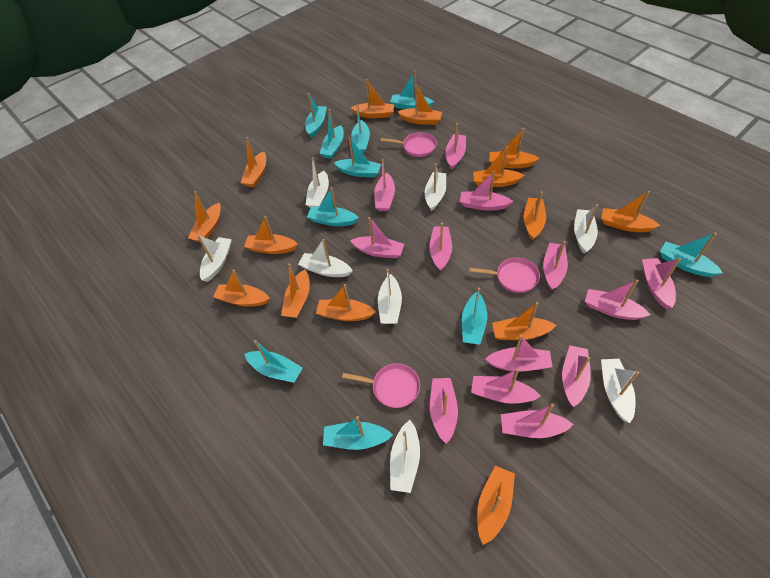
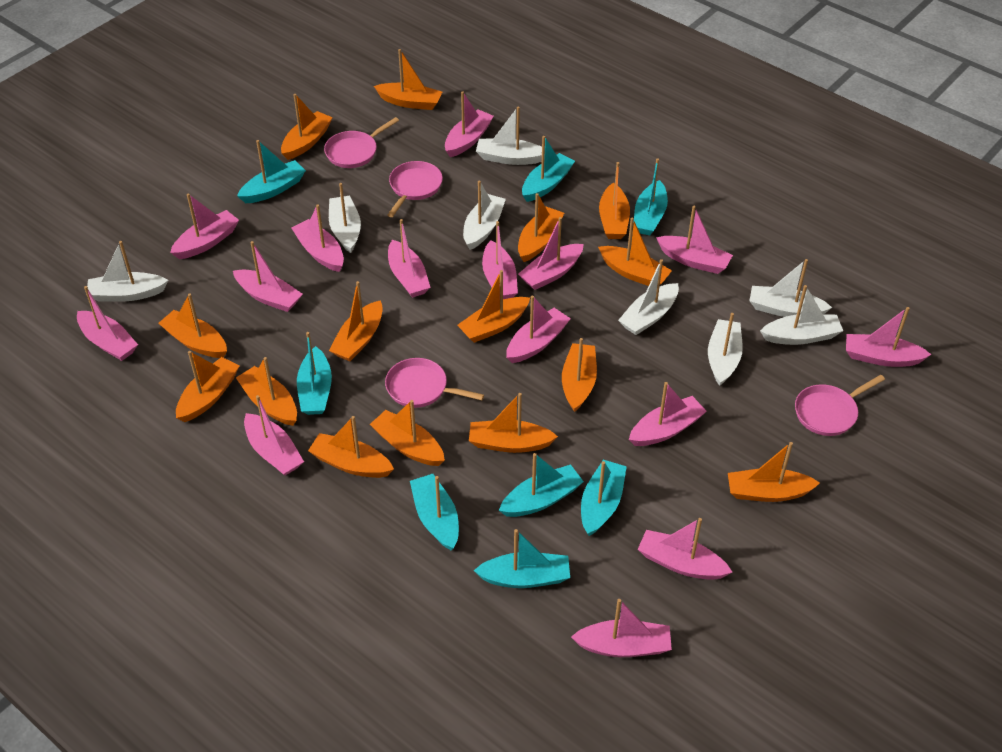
orange boat: [188,191,221,242] [213,269,270,307] [241,137,266,187] [244,216,298,254] [281,263,310,318] [316,284,376,321] [351,79,394,118] [398,84,442,125] [473,147,524,187] [477,466,515,545] [490,128,540,169] [492,302,556,340] [523,191,546,240] [601,191,660,232] = 14 -> [159,294,227,358] [176,351,240,422] [236,357,297,426] [281,94,333,160] [308,416,394,478] [329,281,383,361] [370,400,445,466] [374,49,442,110] [457,270,530,343] [469,393,558,453] [518,193,564,262] [562,338,597,412] [598,217,672,286] [599,162,630,239] [728,442,820,502] = 15
pink boat: [350,217,404,259] [374,159,395,211] [429,223,452,271] [430,378,458,444] [445,123,466,170] [460,170,513,211] [471,369,541,404] [485,335,553,372] [501,404,574,438] [543,241,568,291] [562,346,591,407] [585,280,650,320] [642,258,681,309] = 13 -> [77,286,138,361] [170,193,239,259] [233,241,303,312] [244,395,304,476] [291,204,344,272] [388,219,431,298] [445,91,494,157] [482,221,518,299] [506,296,571,363] [518,217,584,290] [571,599,672,657] [629,382,707,446] [638,518,732,580] [656,206,733,274] [846,307,932,367] = 15
pink pan: [342,363,420,408] [381,132,437,157] [469,257,540,293] = 3 -> [324,117,399,168] [385,358,484,408] [387,161,443,217] [795,375,885,436] = 4
turquoise boat: [245,340,303,383] [305,93,327,138] [307,187,359,226] [319,109,344,159] [323,416,393,450] [334,137,381,178] [351,104,370,153] [390,71,434,109] [462,288,487,345] [660,233,723,277] = 10 -> [237,140,306,203] [297,332,332,415] [410,474,459,550] [474,529,570,588] [499,453,584,517] [522,136,575,202] [581,460,627,536] [633,158,668,235] = 8

